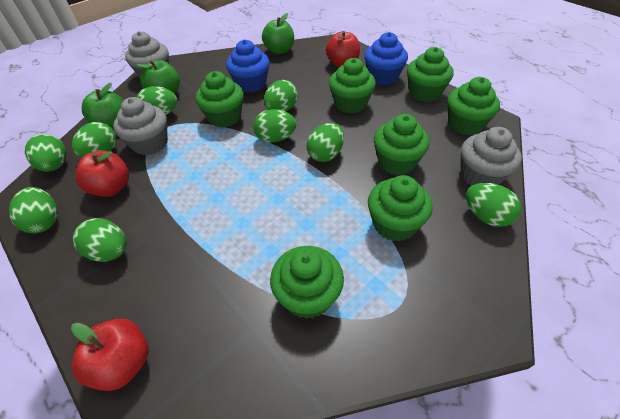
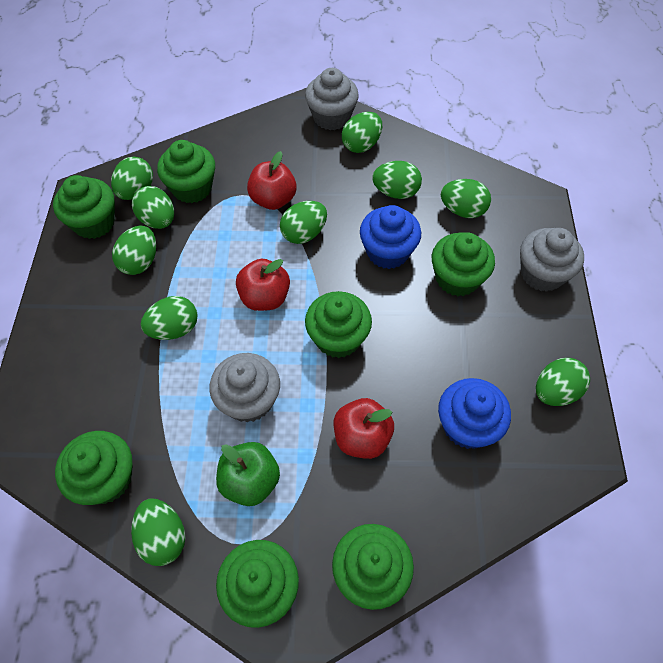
green apple: [82,83,124,129] [137,60,180,94] [262,13,294,54] = 3 -> [216,442,280,506] = 1
green egg: [9,187,58,233] [25,134,66,172] [72,122,116,158] [73,218,126,262] [137,86,177,115] [253,109,296,143] [264,80,298,111] [306,123,344,162] [466,183,521,227] = 9 -> [111,156,153,200] [112,226,156,275] [131,498,185,566] [132,186,174,229] [141,296,198,340] [280,201,327,244] [342,112,382,153] [372,161,422,199] [441,179,491,218] [536,358,590,406] = 10

